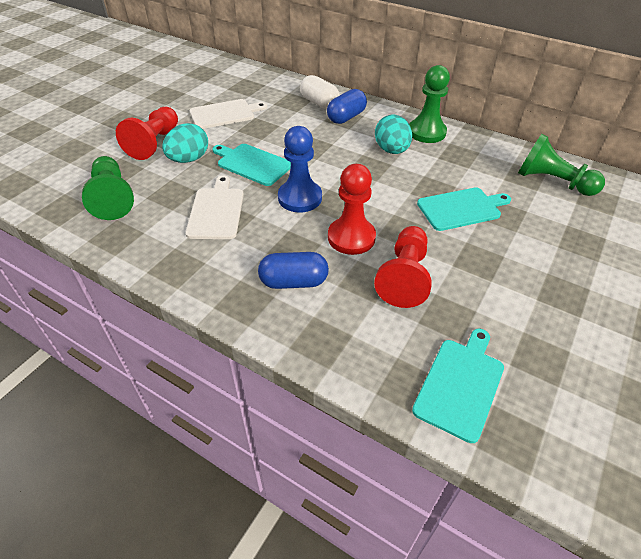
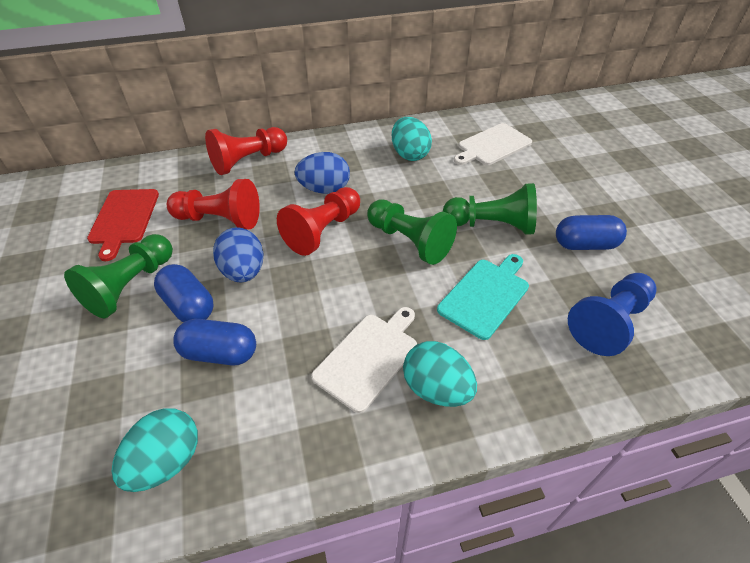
blue capsule: [258,252,329,289] [327,89,367,124] = 2 -> [154,264,214,322] [173,319,256,365] [556,215,627,250] = 3
blue egg: none = 0 -> [213,227,263,282] [294,152,350,194] = 2
red cutting board: none = 0 -> [87,189,159,261] = 1
turquoise cutting board: [212,144,291,186] [412,329,504,443] [417,188,511,231] = 3 -> [437,254,529,340] = 1
turquoise egg: [162,123,208,163] [375,115,412,154] = 2 -> [112,408,198,492] [392,117,432,161] [403,341,477,407] = 3
white capsule: [300,75,339,109] = 1 -> none = 0

